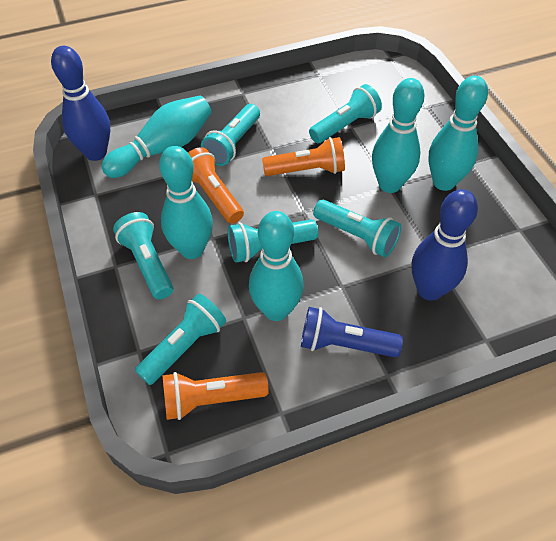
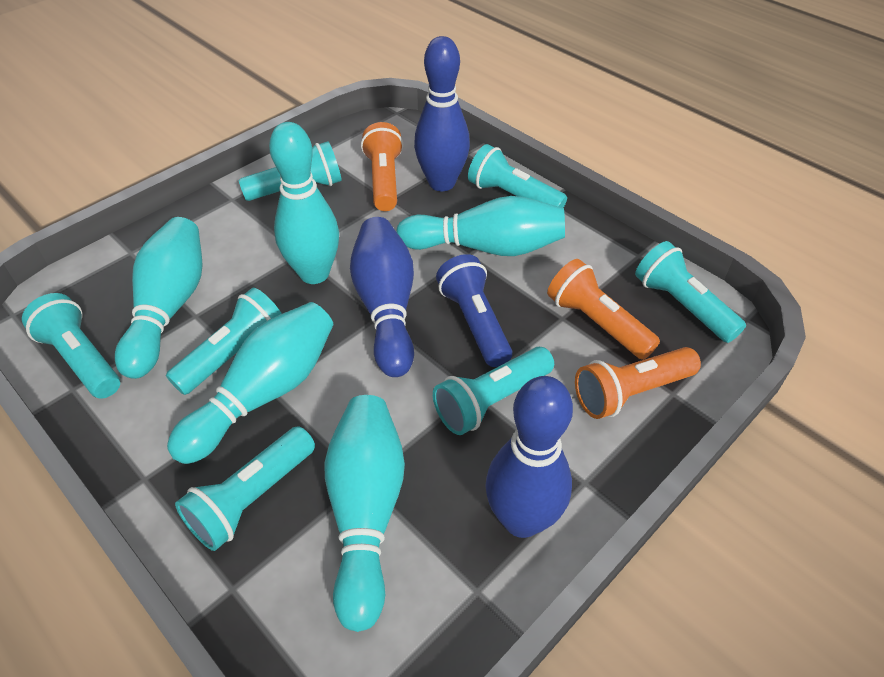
blue bowling pin: [51,46,110,161] [412,189,478,301] = 2 -> [350,217,414,377] [414,36,470,191] [485,376,573,538] = 3
turquoise flashlight: [113,212,173,300] [135,294,226,385] [201,104,260,166] [228,219,318,263] [309,84,382,143] [313,200,401,257] = 6 -> [22,293,120,399] [166,288,282,395] [175,426,315,551] [238,141,342,201] [433,347,554,435] [468,144,567,208] [635,241,746,343] = 7

